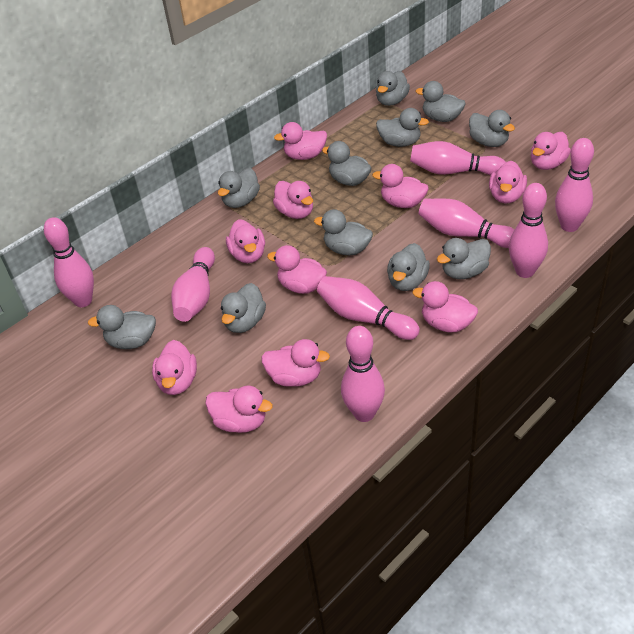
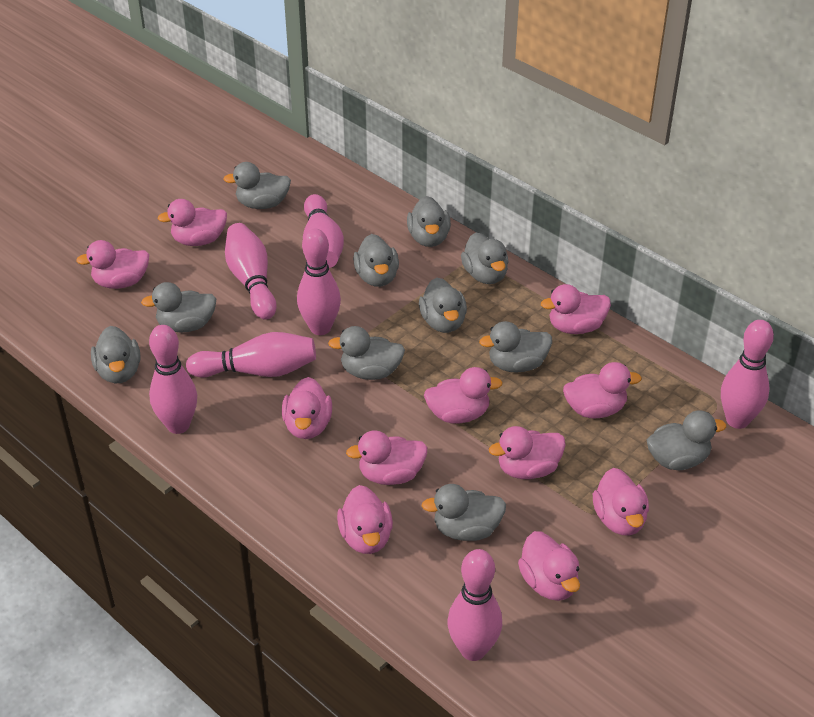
pink bowling pin: [44,217,94,307] [171,247,215,322] [317,276,420,340] [341,326,385,422] [410,141,505,175] [419,198,514,248] [509,183,548,278] [555,138,594,232] = 8 -> [149,325,197,434] [186,332,316,377] [225,223,277,319] [297,229,341,335] [303,194,344,268] [447,549,502,661] [721,320,774,429] = 7

